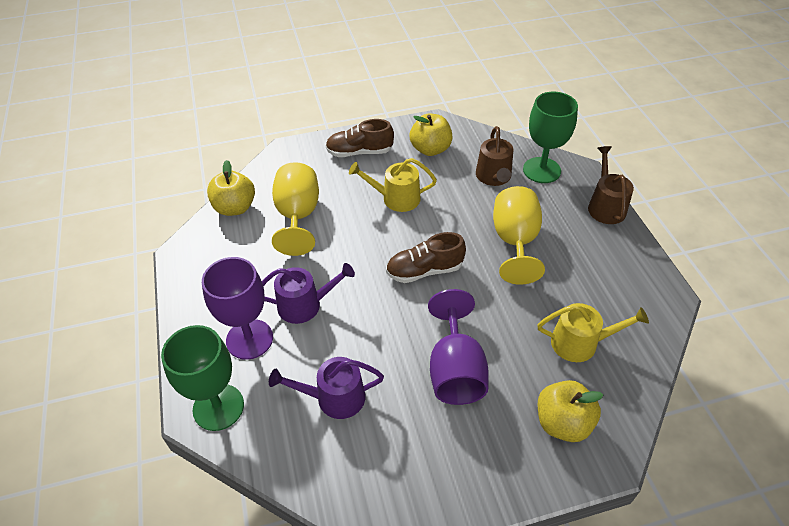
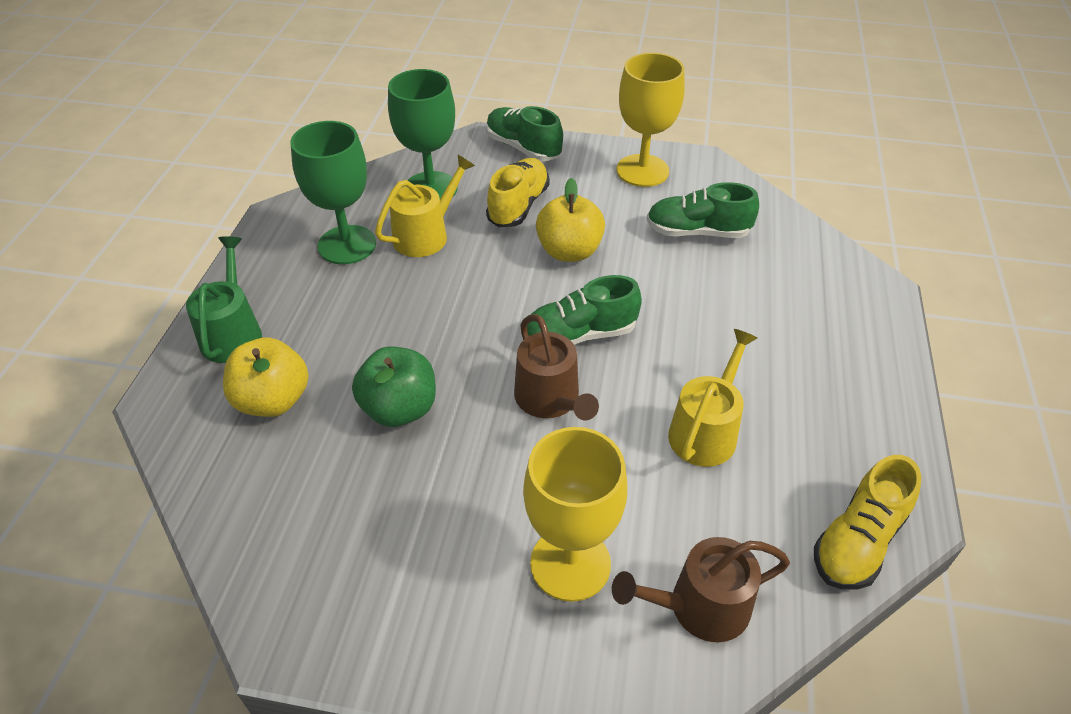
brown shoe: [326,119,394,157] [386,232,466,283] = 2 -> none = 0
green apple: none = 0 -> [352,346,436,427] = 1
green shoe: none = 0 -> [486,106,563,161] [527,275,642,345] [647,182,759,238] = 3
green watering can: none = 0 -> [186,236,262,363] = 1
purple goblet: [202,257,273,360] [428,289,489,405] = 2 -> none = 0
purple watering can: [262,263,355,324] [269,357,384,419] = 2 -> none = 0
yellow apple: [207,160,255,216] [410,114,453,156] [538,380,603,442] = 3 -> [223,337,308,417] [536,178,605,262] = 2
yellow shoe: none = 0 -> [486,158,550,227] [814,455,921,590] = 2

